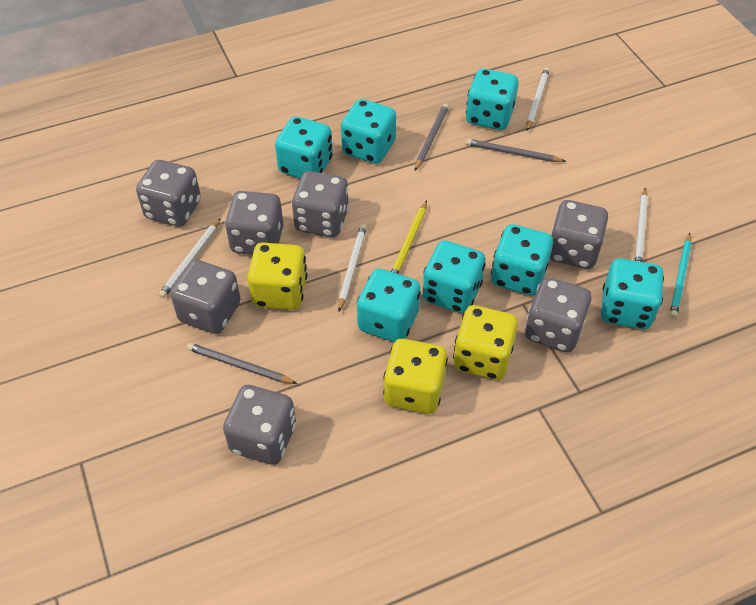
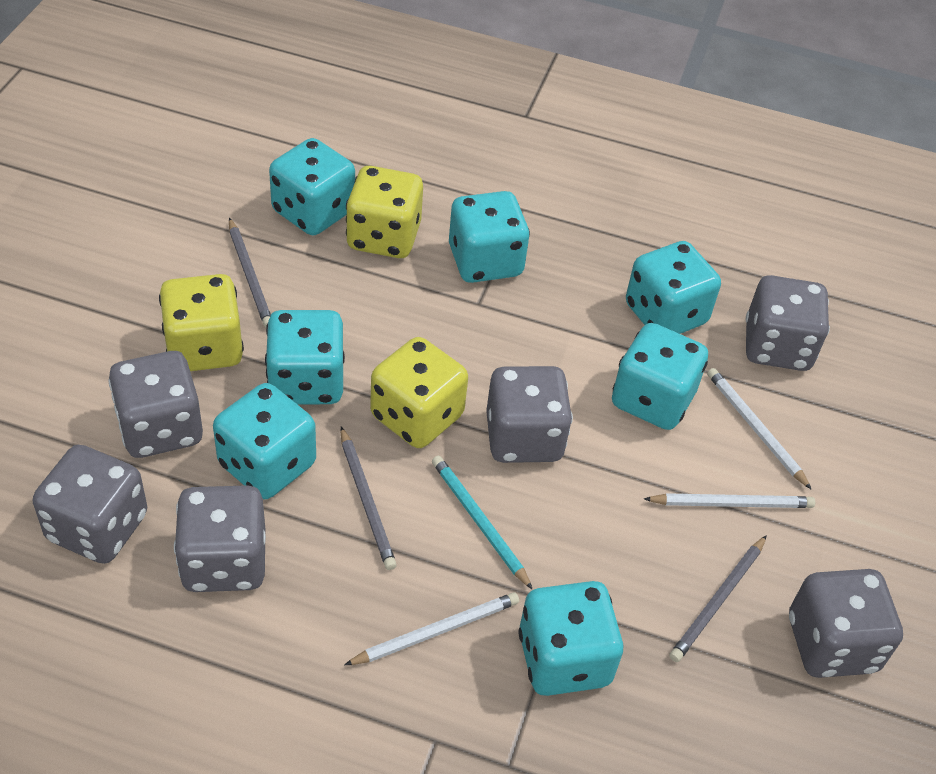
grey dice: [136,160,201,227] [170,260,241,334] [223,385,296,465] [225,191,283,255] [292,171,349,237] [525,277,592,352] [550,200,608,269] = 7 -> [33,445,148,564] [108,351,203,458] [174,485,266,592] [486,366,573,463] [745,275,830,371] [789,569,903,678] = 6
white pencil: [159,218,221,298] [338,224,367,311] [527,67,550,131] [635,188,648,262] = 4 -> [344,592,519,665] [644,493,815,508] [707,368,812,490] = 3
yellow pencil: [391,201,427,274] = 1 -> none = 0

